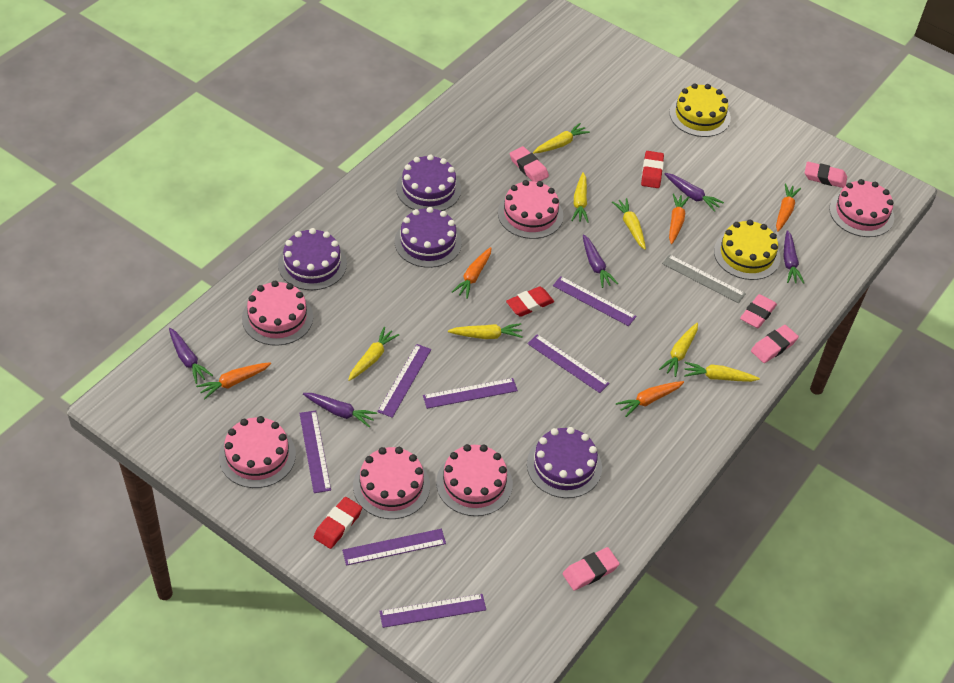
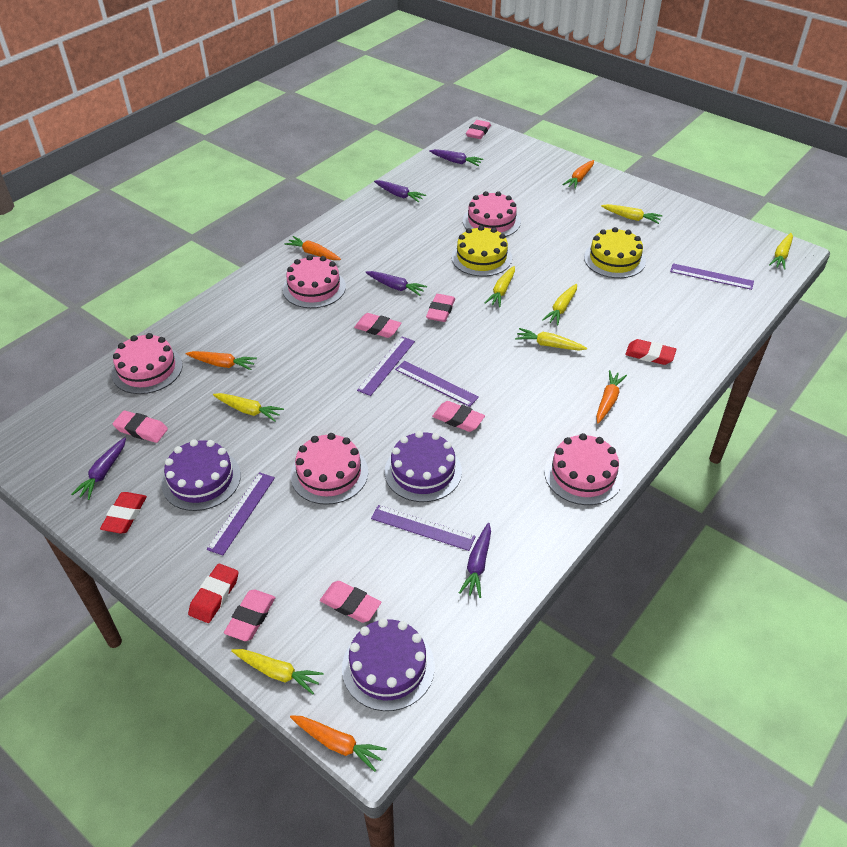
grey ruler: [662,254,746,303] = 1 -> none = 0
pink cake: [219,416,296,488] [242,281,313,346] [353,447,430,519] [436,444,513,516] [498,180,563,239] [829,179,894,237] = 6 -> [112,333,183,394] [283,255,346,308] [291,433,368,505] [463,191,521,237] [544,433,623,505] = 5
pink eraser: [510,146,549,182] [563,547,620,591] [740,294,777,328] [751,325,799,363] [805,162,847,188] = 5 -> [112,410,168,443] [224,590,276,641] [320,581,381,623] [354,313,401,338] [426,294,455,322] [432,401,485,432] [466,120,491,139] = 7
purple cake: [278,228,347,290] [395,207,462,268] [396,155,461,211] [527,427,602,498] = 4 -> [162,439,241,511] [342,618,435,711] [385,431,462,502] = 3
purple ruler: [299,410,331,493] [342,529,446,566] [377,344,431,418] [379,594,486,628] [423,378,518,409] [527,334,610,393] [553,276,636,326] = 7 -> [207,472,275,555] [357,337,415,396] [371,505,476,551] [395,361,479,407] [670,263,754,290] = 5

